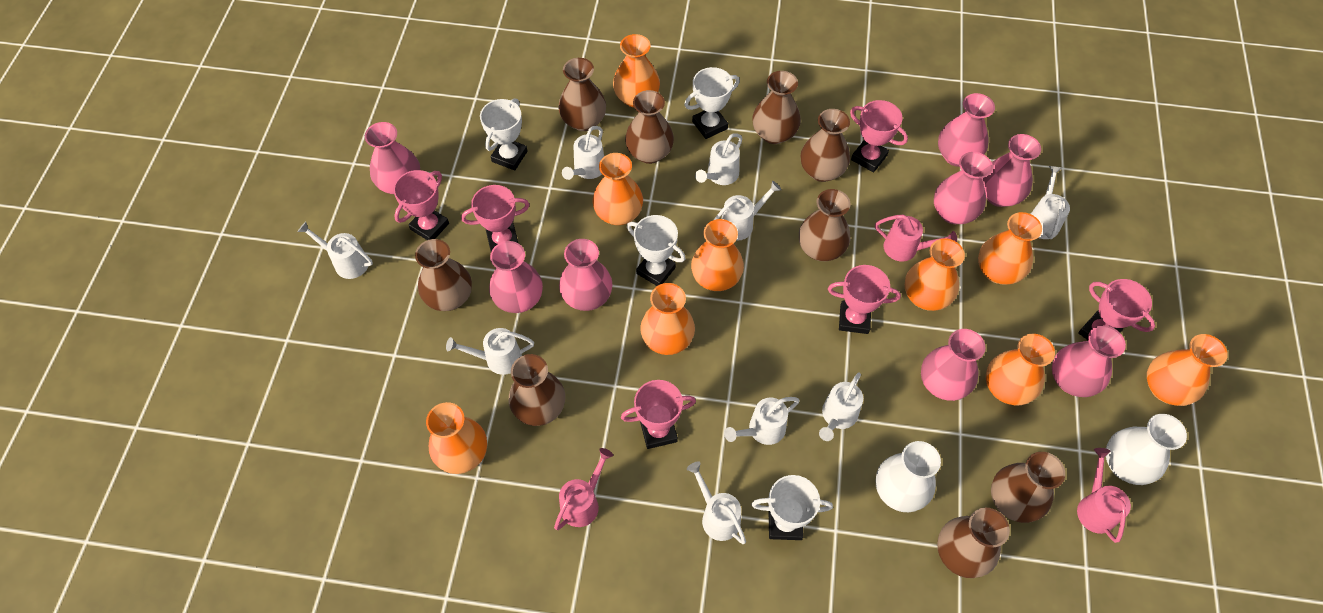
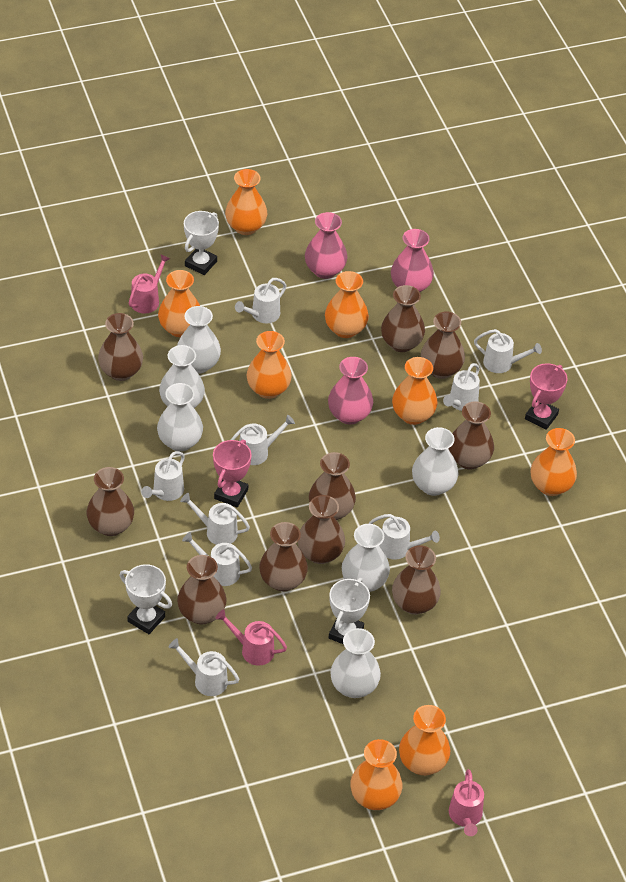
brown vase: [415,239,472,311] [508,354,565,426] [558,58,606,131] [625,90,674,164] [752,71,801,144] [799,189,851,261] [801,109,850,182] [937,508,1010,578] [991,452,1065,523] = 9 -> [87,467,134,536] [98,313,143,381] [177,555,227,625] [259,522,308,591] [298,495,345,564] [309,452,356,520] [381,285,425,352] [392,545,441,615] [421,312,465,379] [449,401,494,470] = 10
orange vase: [426,402,487,474] [593,153,643,225] [613,34,660,108] [640,283,695,355] [691,219,744,291] [905,238,965,311] [978,212,1042,285] [986,334,1055,406] [1147,334,1228,406] = 9 -> [158,270,200,337] [225,169,267,235] [247,331,292,399] [325,271,369,338] [350,739,402,810] [392,357,437,425] [399,705,450,775] [531,428,577,496] = 8
pink trophy: [393,170,449,240] [461,185,529,251] [621,380,696,449] [828,265,901,334] [850,100,908,173] [1078,279,1155,340] = 6 -> [213,440,252,507] [525,363,568,430] = 2
pink vase: [365,122,420,194] [489,241,543,313] [559,239,612,311] [921,329,985,401] [934,152,993,224] [938,93,995,167] [982,134,1041,207] [1052,325,1126,397] = 8 -> [305,212,348,279] [328,357,373,425] [391,229,434,292] = 3
white trophy: [480,98,528,171] [627,215,685,286] [684,67,740,139] [752,475,833,540] = 4 -> [120,564,172,634] [184,211,219,275] [329,578,370,644] = 3
white vase: [876,441,941,512] [1106,414,1187,485] = 2 -> [157,383,203,451] [159,345,205,408] [177,306,221,374] [330,628,381,698] [342,524,390,592] [412,427,458,496] = 6

